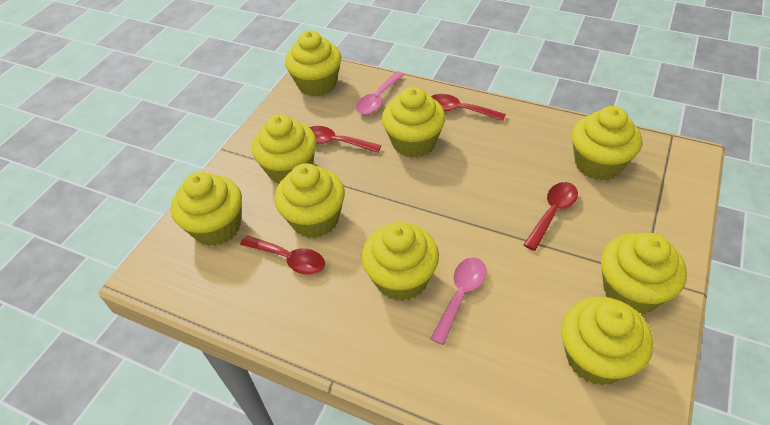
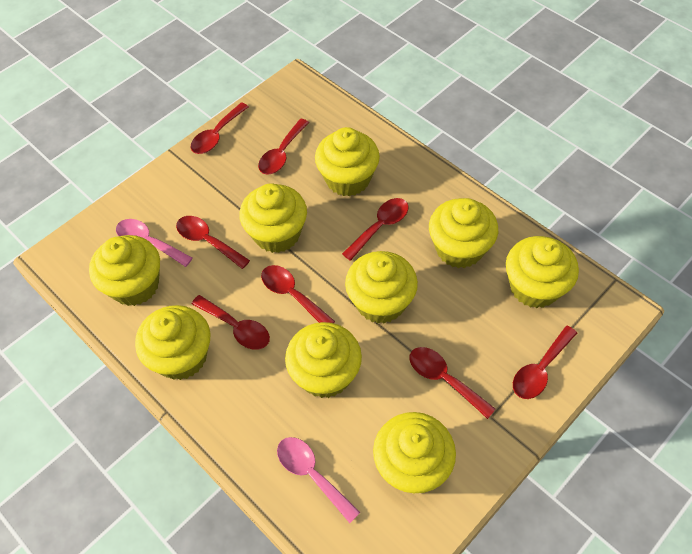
red spoon: [240,235,325,275] [309,126,381,153] [431,94,506,121] [524,182,578,251] = 4 -> [176,216,250,269] [191,102,249,154] [192,295,270,350] [258,119,309,175] [261,265,335,323] [342,198,409,261] [409,347,496,419] [513,326,577,399] = 8

